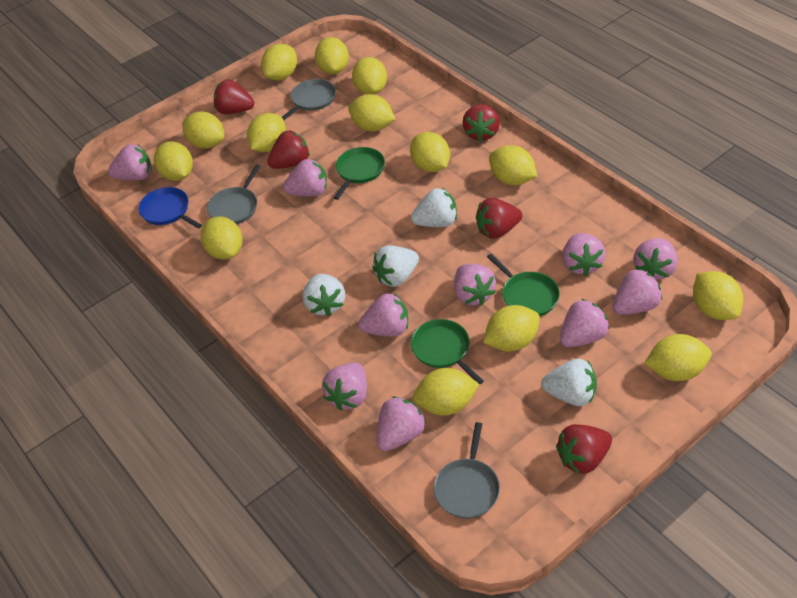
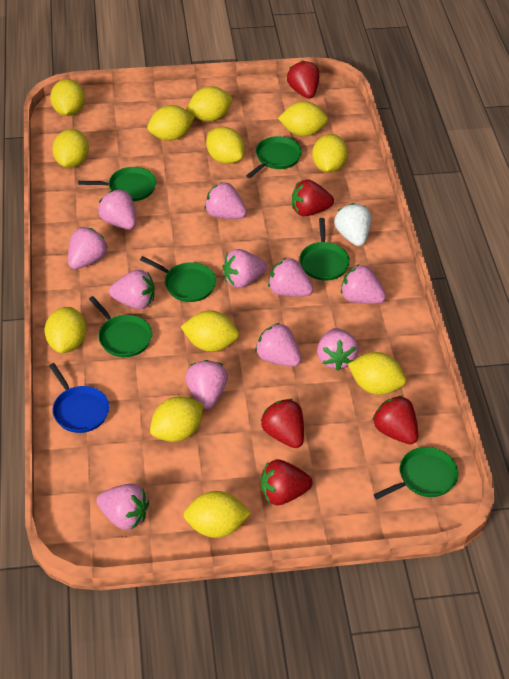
green pan: [334,147,385,200] [411,319,484,385] [487,254,560,316] = 3 -> [78,167,156,201] [89,296,152,357] [140,256,216,302] [246,136,302,178] [299,218,350,281] [373,447,458,499] = 6
grey pan: [207,165,261,224] [282,79,336,120] [434,422,500,519] = 3 -> none = 0
pink strawberry: [108,144,152,180] [283,159,327,196] [322,363,367,411] [358,293,408,336] [377,396,426,451] [454,264,496,306] [560,299,609,347] [562,233,606,276] [612,268,662,315] [634,238,678,280] = 10 -> [68,227,108,269] [96,483,149,530] [98,189,136,230] [109,270,154,309] [185,360,228,409] [204,182,247,219] [222,249,267,288] [255,323,301,367] [268,257,313,297] [317,328,359,371] [341,264,386,304] = 11
white strawberry: [303,274,345,317] [372,245,419,287] [411,188,457,227] [541,359,597,406] = 4 -> [334,203,371,246] = 1
yellow lemon: [154,141,193,181] [182,111,224,149] [201,216,243,260] [247,113,286,152] [261,44,297,80] [315,37,349,74] [348,94,395,131] [352,57,387,95] [410,132,450,172] [413,368,479,416] [483,305,540,352] [489,145,537,185] [645,334,712,381] [693,271,743,320] = 14 -> [45,307,86,353] [50,79,85,116] [52,129,89,168] [147,105,195,141] [150,396,204,442] [181,310,239,352] [183,491,251,538] [186,86,232,121] [206,127,244,164] [278,101,328,136] [312,134,348,173] [348,352,406,395] = 12

